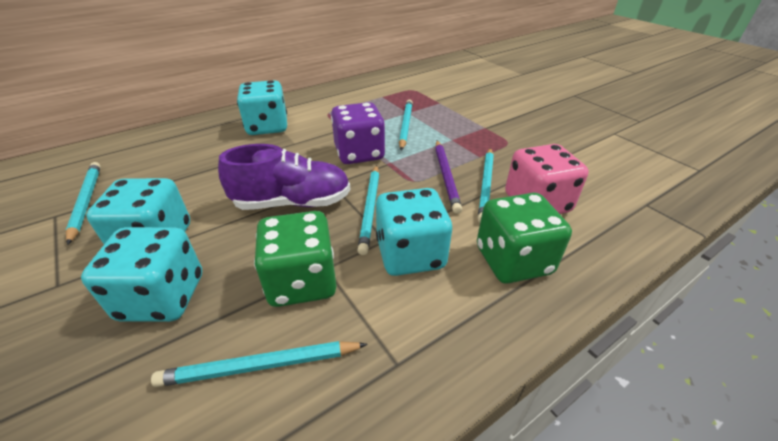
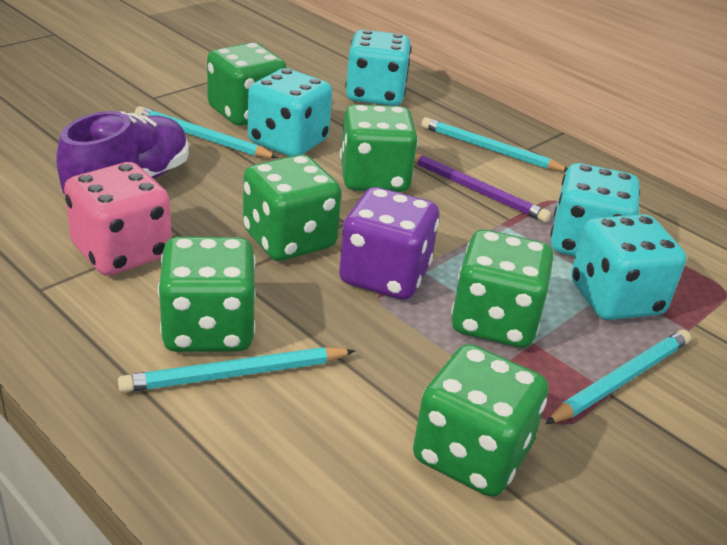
green dice: [254,211,337,307] [477,193,572,283] = 2 -> [158,237,256,352] [207,42,287,126] [243,155,341,261] [340,104,418,192] [413,344,548,497] [451,230,554,348] = 6
turquoise pencil: [65,162,101,245] [151,341,368,387] [357,165,379,255] [399,100,413,151] [478,148,494,222] = 5 -> [118,347,355,393] [135,106,278,158] [421,117,568,171] [545,330,691,424] = 4

